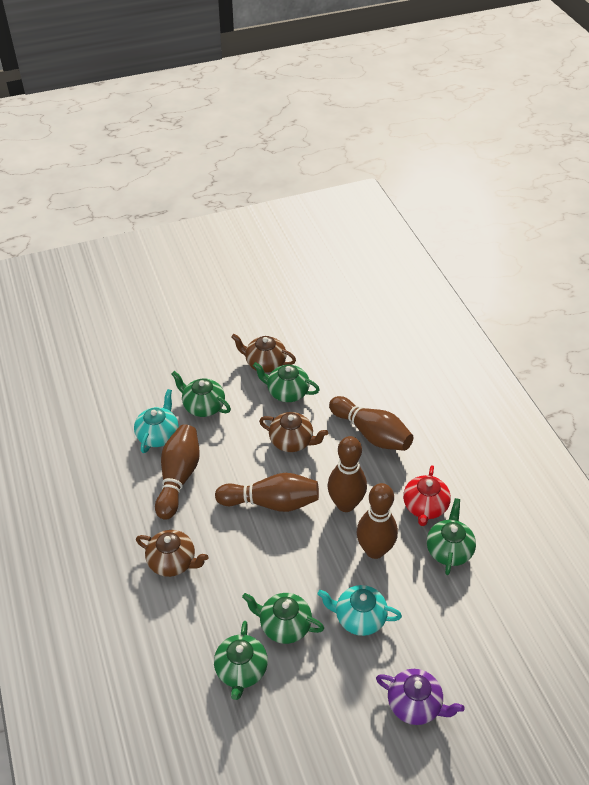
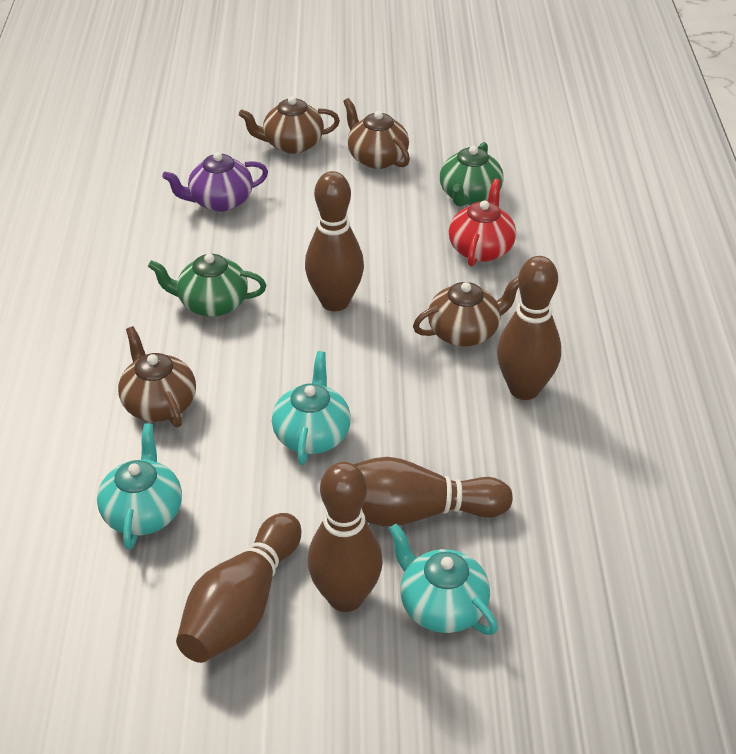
brown teapot: [136,530,208,577] [231,334,296,373] [259,412,328,452] = 3 -> [118,326,196,427] [239,96,340,154] [343,98,410,169] [413,277,519,346] = 4
green teapot: [172,371,231,417] [214,621,268,700] [242,593,324,644] [253,362,320,402] [427,498,476,575] = 5 -> [148,254,266,317] [440,142,504,207] = 2
turquoise teapot: [134,389,179,453] [317,585,402,636] = 2 -> [97,423,182,549] [272,351,351,465] [389,523,498,635] = 3

